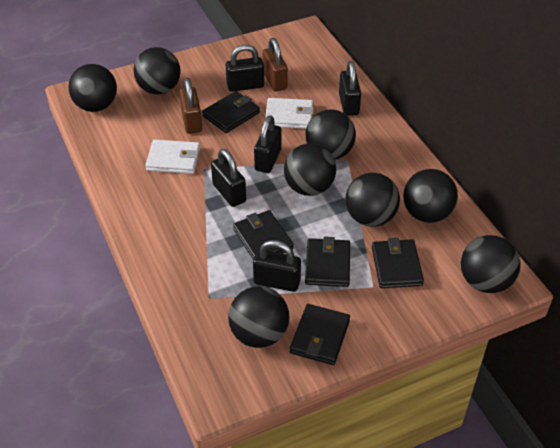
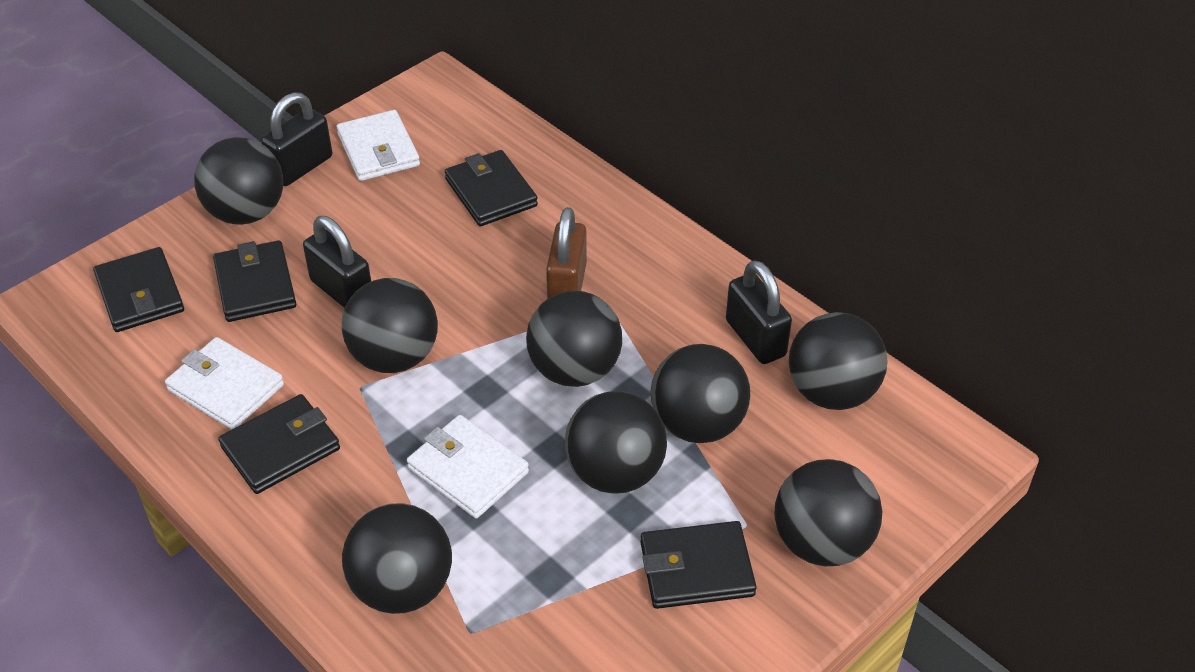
black padlock: [211,149,246,207] [226,45,264,92] [253,240,301,292] [254,115,281,173] [339,61,361,116] = 5 -> [261,92,332,186] [303,216,371,308] [726,260,792,364] = 3
brown padlock: [179,78,202,134] [262,38,288,92] = 2 -> [546,207,587,299] = 1
white wallet: [145,139,200,174] [265,98,314,129] = 2 -> [165,337,284,430] [337,110,420,181] [407,415,529,518] = 3

